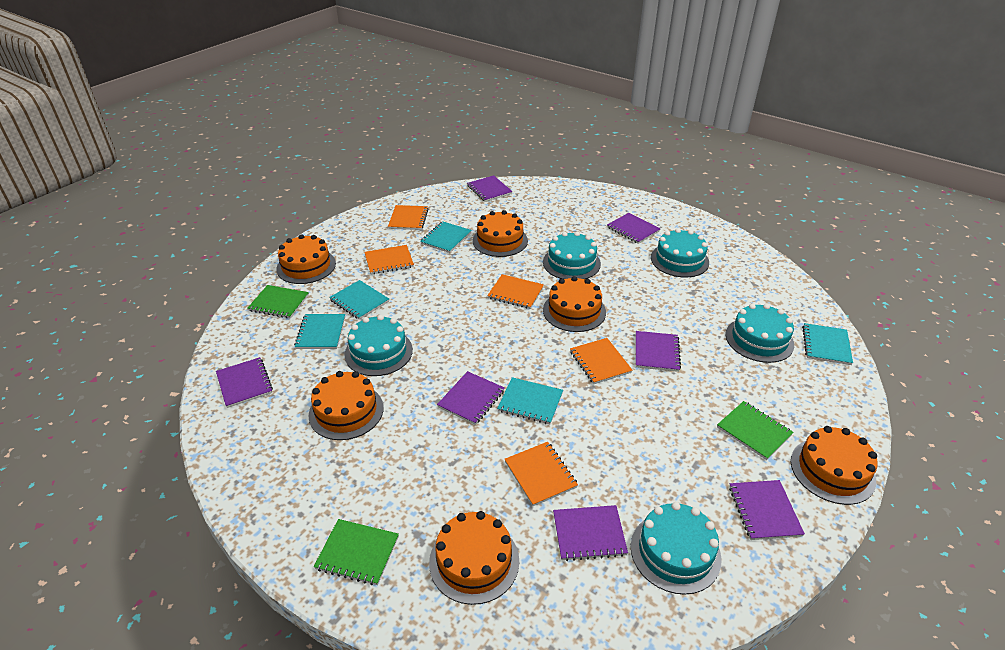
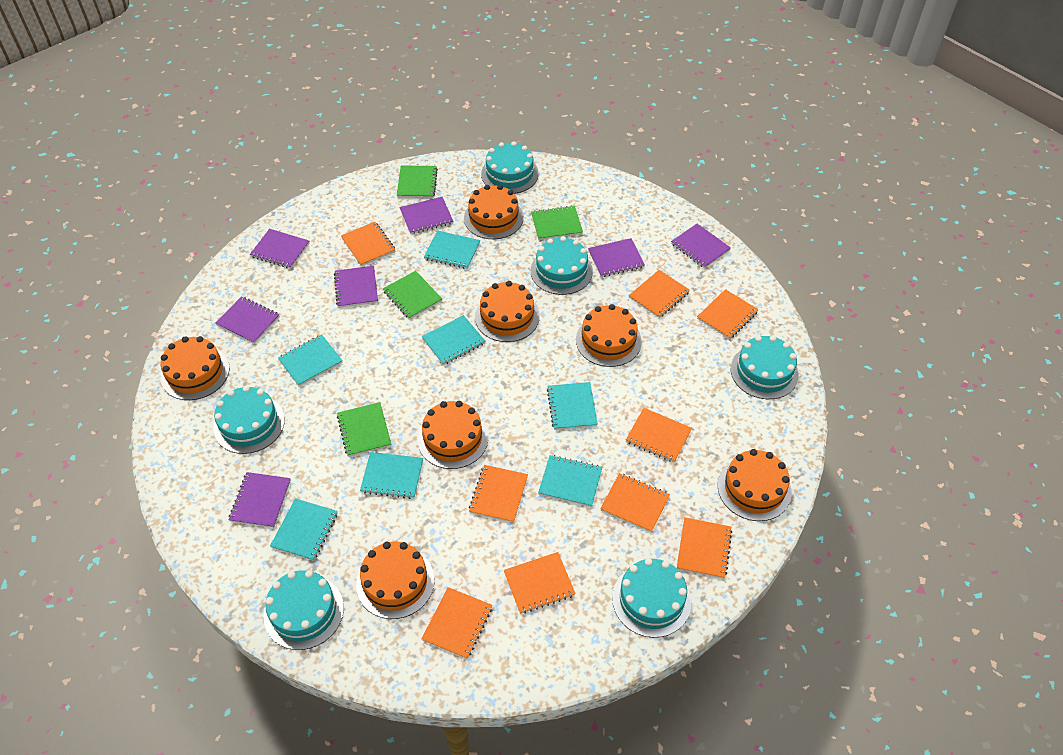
green notebook: [247,285,309,319] [314,519,399,585] [717,401,794,460] = 3 -> [337,402,391,457] [383,271,442,319] [397,166,438,198] [531,206,583,240] = 4
orange cake: [276,234,336,284] [309,371,384,440] [429,511,519,605] [473,210,528,257] [543,276,606,332] [791,426,878,505] = 6 -> [160,336,229,400] [356,542,434,619] [418,401,488,469] [464,185,524,239] [475,281,540,342] [576,304,642,367] [718,449,792,521] = 7
orange notebook: [365,245,414,275] [388,205,428,230] [487,274,544,309] [505,442,578,506] [570,338,633,384] = 5 -> [341,222,395,266] [422,587,492,659] [469,465,528,523] [504,552,576,614] [600,473,670,533] [626,408,692,463] [629,270,690,318] [677,517,732,579] [697,289,759,339] = 9
turquoise cake: [344,315,413,376] [543,231,601,279] [631,502,722,595] [651,228,709,277] [726,304,794,363] = 5 -> [213,386,285,454] [264,570,344,650] [481,141,539,194] [531,236,593,295] [612,558,691,638] [731,335,799,399] = 6
turquoise notebook: [294,314,345,349] [329,280,389,320] [420,221,472,253] [497,377,563,424] [802,323,853,365] = 5 -> [270,498,338,561] [278,334,343,386] [360,452,423,499] [422,315,485,365] [424,230,480,269] [538,455,602,507] [547,382,598,430] = 7

